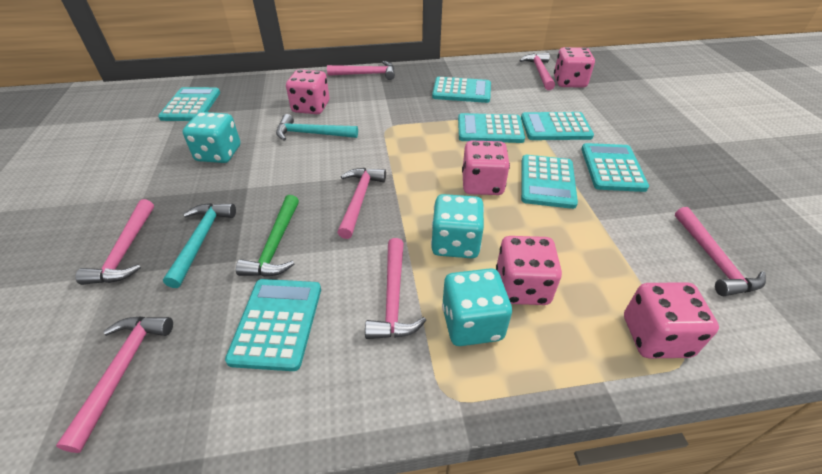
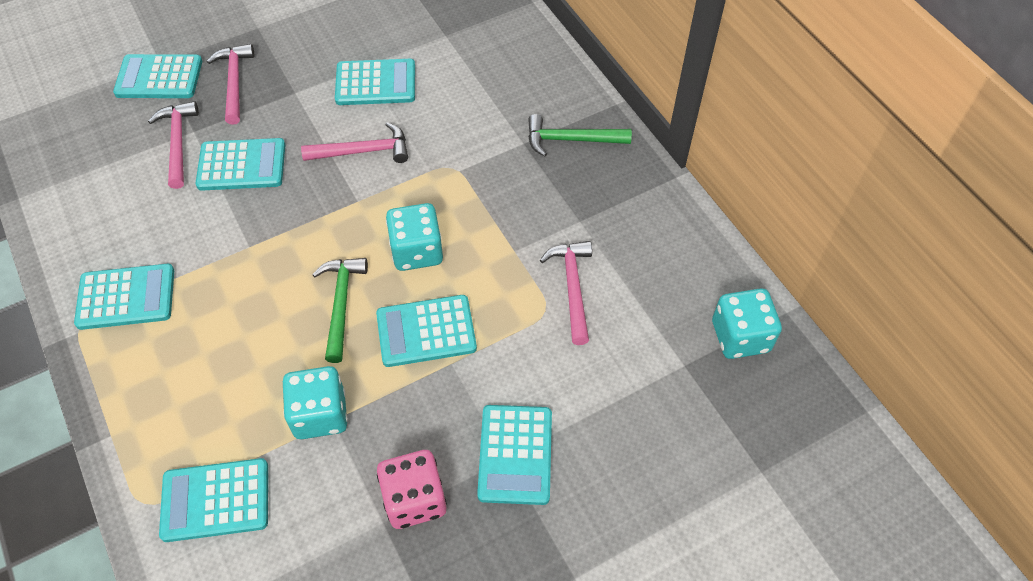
green hammer: [236,195,299,277] = 1 -> [312,258,368,363] [528,114,632,157] = 2
pink dice: [286,69,329,114] [462,141,510,195] [496,236,562,305] [554,47,595,88] [624,282,719,358] = 5 -> [377,450,447,529] = 1
pink hammer: [56,317,173,453] [75,199,154,285] [327,61,395,80] [337,168,386,239] [365,238,427,339] [519,53,555,90] [675,207,766,296] = 7 -> [148,101,199,189] [207,44,254,125] [301,122,408,163] [540,241,592,345] = 4
turquoise hammer: [163,203,236,288] [276,114,358,141] = 2 -> none = 0

